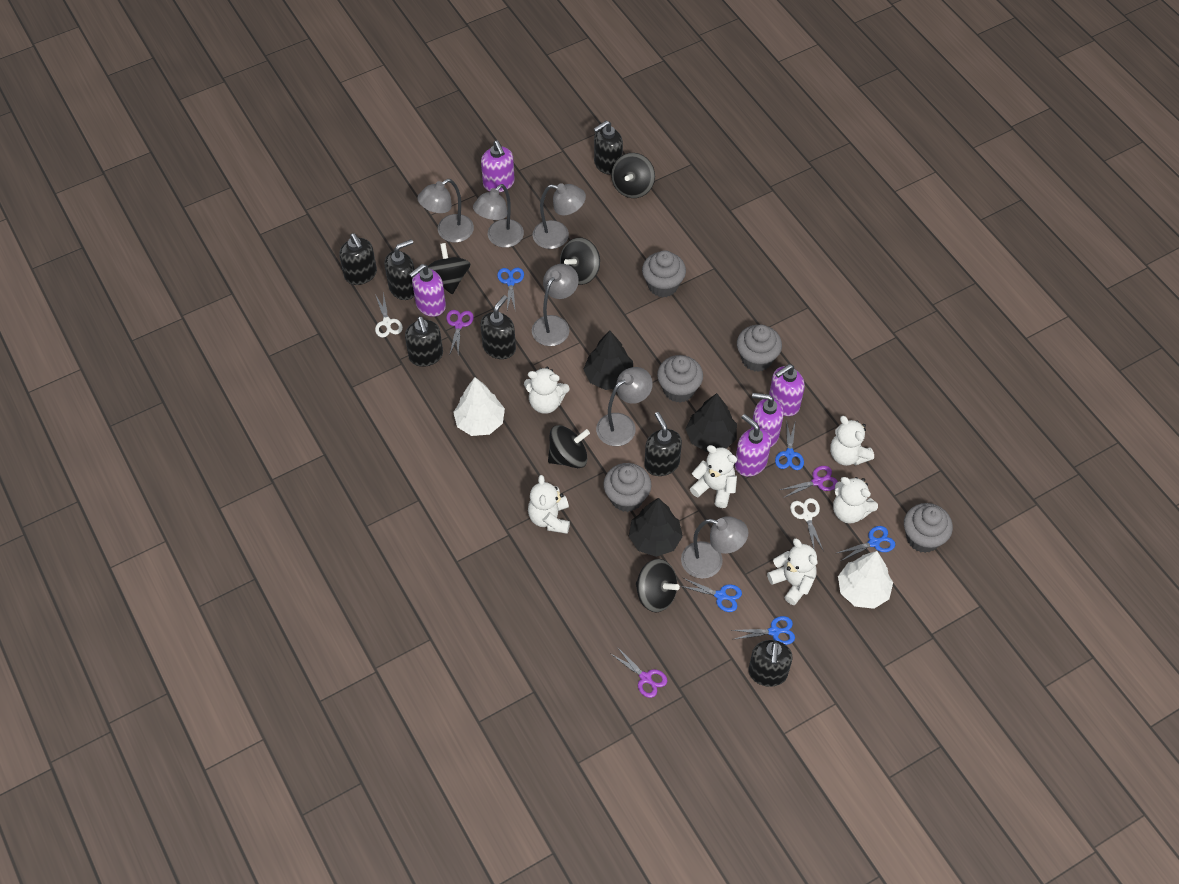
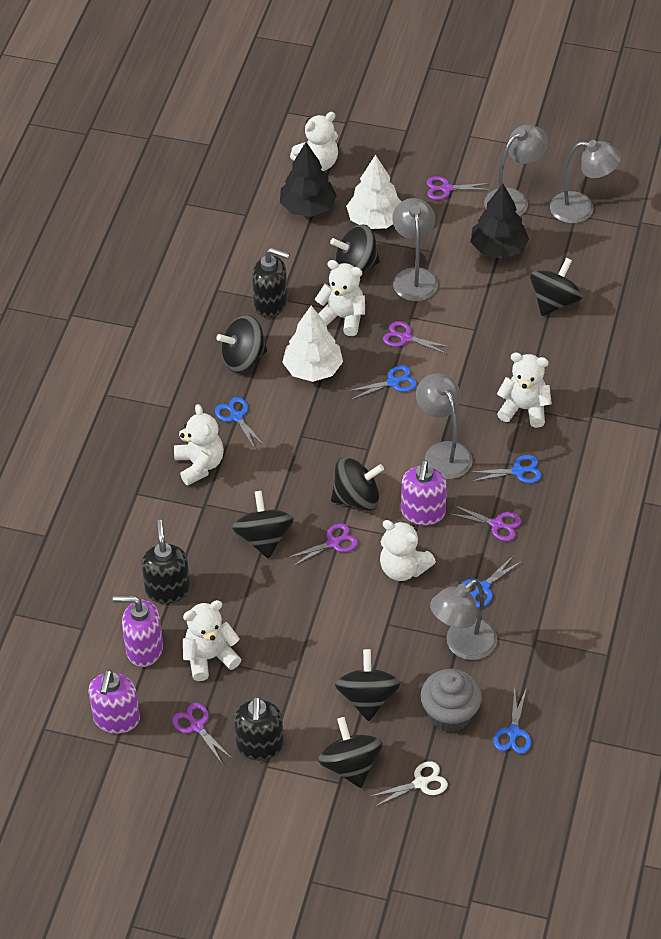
black soap dispenser: [339,233,377,285] [385,239,415,300] [405,316,443,367] [480,295,516,359] [594,121,623,175] [645,412,682,476] [748,640,793,687] = 7 -> [141,520,190,604] [234,696,284,761] [252,248,290,318] = 3
black spinning top: [428,243,471,294] [548,425,590,468] [560,238,600,285] [611,153,655,198] [636,559,680,613] = 5 -> [216,315,267,372] [232,491,294,558] [318,717,383,788] [330,224,380,273] [331,457,384,511] [335,649,401,721] [530,258,582,316] = 7
black tree: [583,331,633,390] [629,498,683,557] [686,393,737,452] = 3 -> [280,142,337,217] [471,184,529,259] = 2
grey cupcake: [603,463,651,512] [642,250,686,297] [657,355,703,403] [737,325,782,372] [904,503,953,553] = 5 -> [421,669,482,732] = 1
grey lamp: [417,179,474,243] [473,184,524,248] [532,183,586,249] [532,264,579,346] [596,367,653,446] [681,516,748,579] = 6 -> [392,198,438,301] [416,374,473,479] [430,579,497,660] [484,125,548,216] [550,140,621,223] = 5
purple scissors: [446,310,474,354] [611,647,667,698] [780,466,838,498] = 3 -> [172,703,231,765] [287,523,358,567] [383,321,450,354] [427,176,491,200] [451,505,522,541] = 5
purple soap dispenser: [409,264,446,317] [481,141,515,192] [735,414,771,477] [751,393,784,448] [769,364,805,416] = 5 -> [88,669,140,734] [113,596,163,667] [401,460,447,525] = 3
white scissors: [375,292,403,337] [790,498,823,550] = 2 -> [369,761,448,807] = 1

